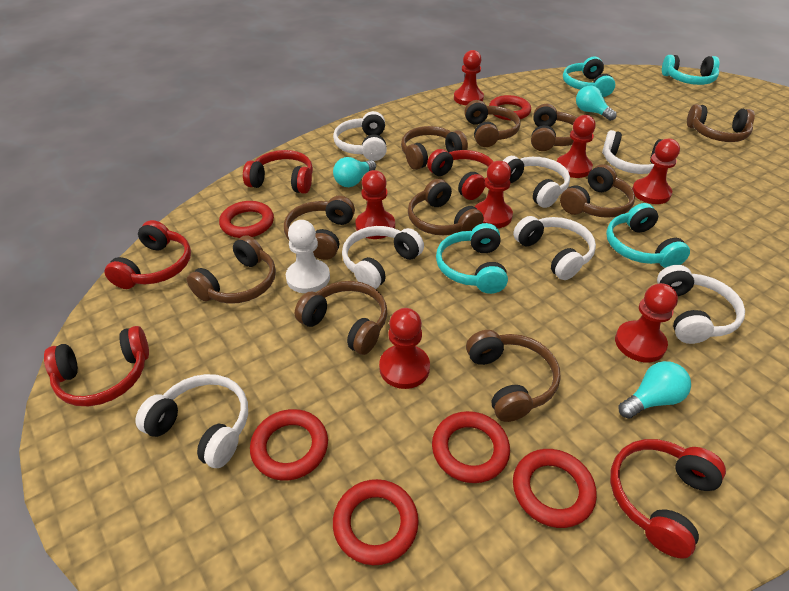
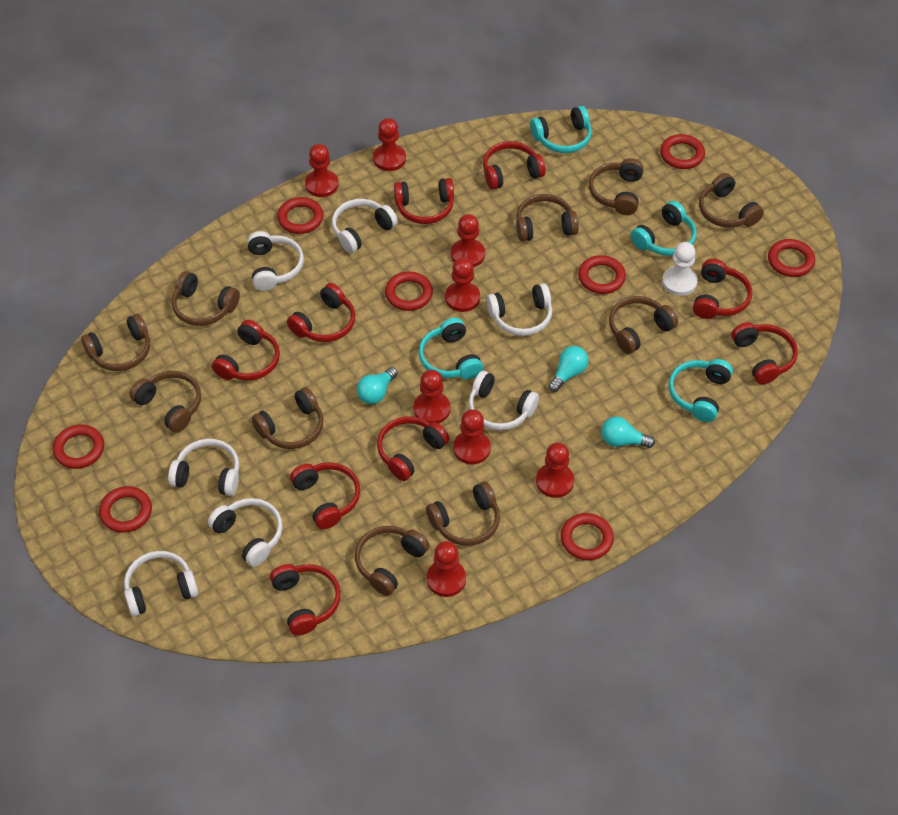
red headphones: [44,326,149,406] [104,220,191,289] [243,150,313,194] [427,149,493,200] [610,439,726,559] = 5 -> [212,320,280,381] [270,564,341,636] [287,283,356,342] [290,462,360,529] [377,416,449,481] [394,178,454,224] [483,141,546,190] [693,259,752,319] [731,322,798,384] = 9
red pawn: [356,170,395,239] [379,308,430,389] [454,50,484,106] [475,161,513,228] [557,115,596,178] [615,283,678,363] [632,139,680,204] = 7 -> [305,144,339,197] [373,118,406,171] [413,370,450,424] [427,541,466,597] [445,258,480,312] [451,214,485,267] [453,409,491,464] [536,443,574,498] = 8
red ring: [219,201,274,238] [250,409,328,481] [333,479,419,565] [432,411,510,483] [489,95,531,120] [513,449,597,528] = 6 -> [53,425,104,469] [99,486,152,533] [277,197,323,234] [385,272,433,311] [560,513,614,560] [578,255,626,294] [660,134,705,169] [768,239,815,277] = 8

